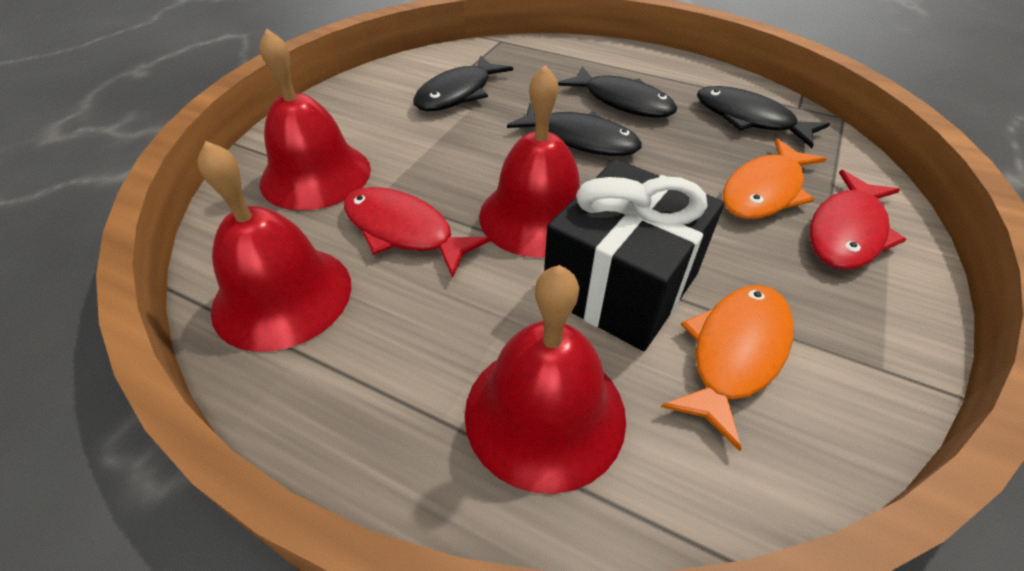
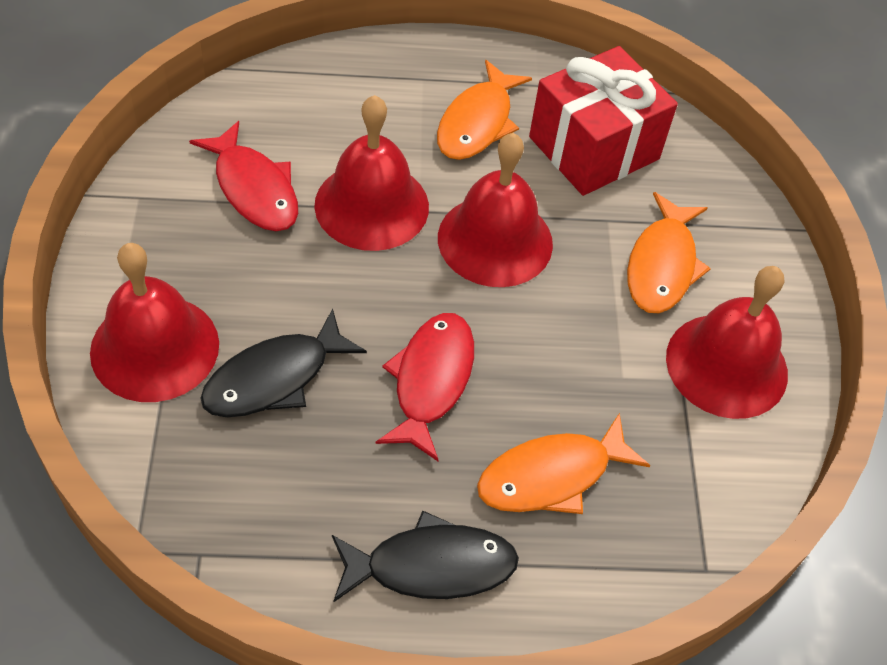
black fish: [413,55,513,111] [507,103,642,156] [558,66,677,118] [697,86,830,148] = 4 -> [200,308,367,417] [332,510,519,602] = 2
black gift: [544,159,724,351] = 1 -> none = 0
orange fish: [661,285,794,451] [723,138,826,219] = 2 -> [437,60,532,160] [477,413,651,514] [627,192,711,313] = 3
red gift: none = 0 -> [529,46,678,196] = 1

